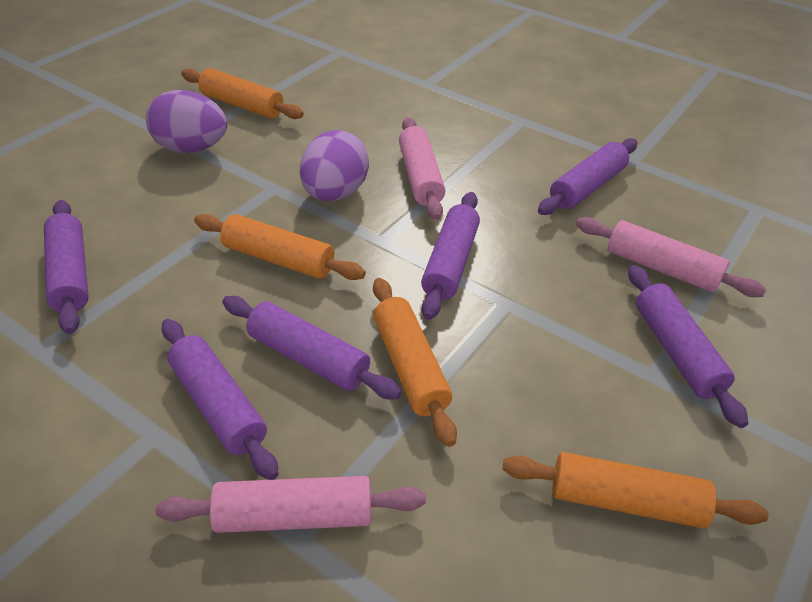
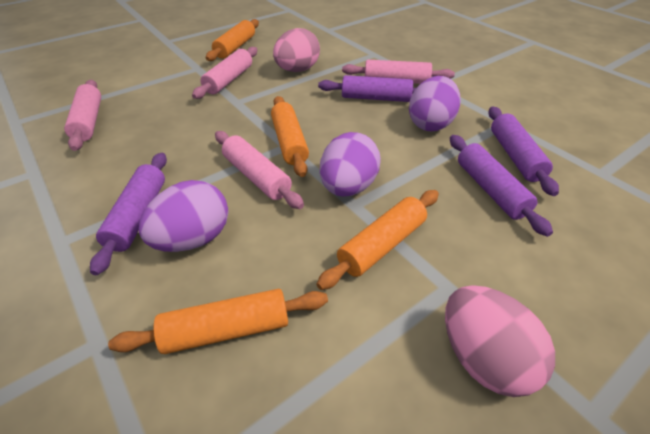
pink egg: none = 0 -> [273,28,320,72] [445,285,555,397] = 2
pink rolling pin: [155,476,426,533] [399,117,445,220] [576,217,767,297] = 3 -> [64,80,101,151] [192,47,257,99] [215,131,304,209] [342,60,455,84] = 4
purple egg: [146,90,227,153] [300,130,369,201] = 2 -> [139,180,228,252] [320,132,381,197] [409,76,461,132] = 3
purple rolling pin: [44,200,89,334] [162,319,279,480] [222,296,402,400] [421,192,480,320] [538,138,638,215] [628,265,748,428] = 6 -> [90,153,167,275] [318,75,416,102] [450,135,553,237] [488,107,559,196] = 4

